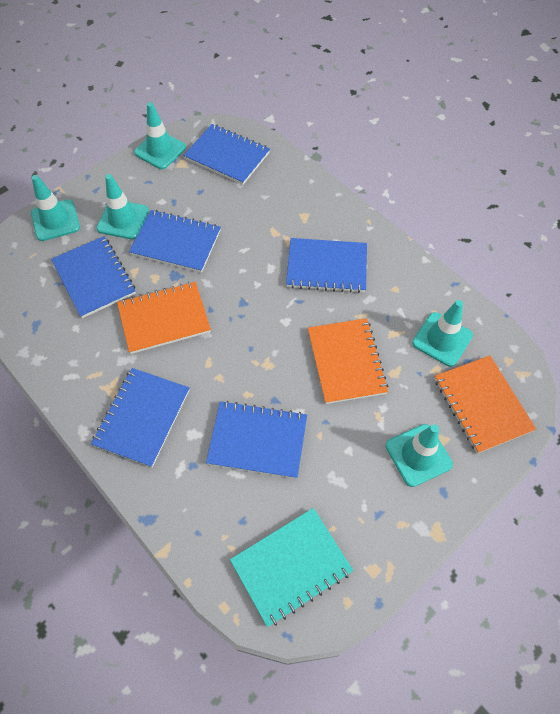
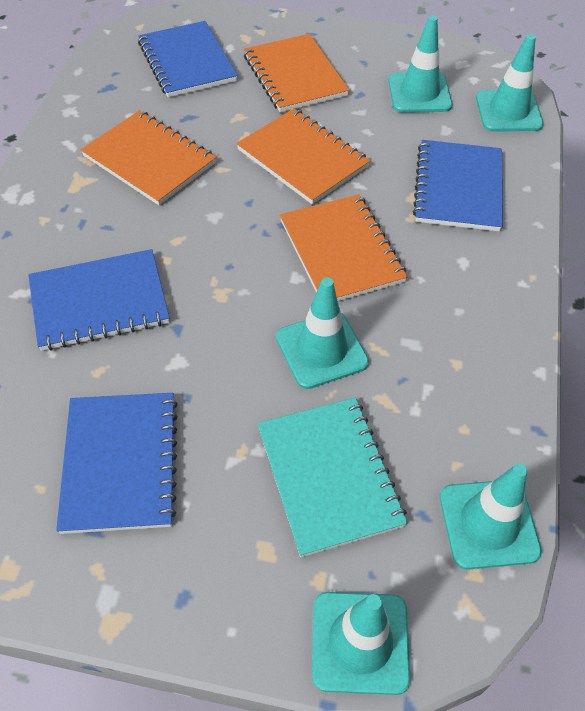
blue notebook: [51,236,136,318] [91,368,189,467] [129,210,221,273] [183,124,270,185] [206,401,307,479] [286,238,367,293] = 6 -> [28,249,170,351] [56,393,178,534] [138,21,238,97] [413,140,503,232] = 4
orange notebook: [117,282,211,354] [308,318,388,404] [435,356,536,454] = 3 -> [81,110,216,205] [236,108,370,205] [244,34,349,112] [280,194,408,301] = 4

